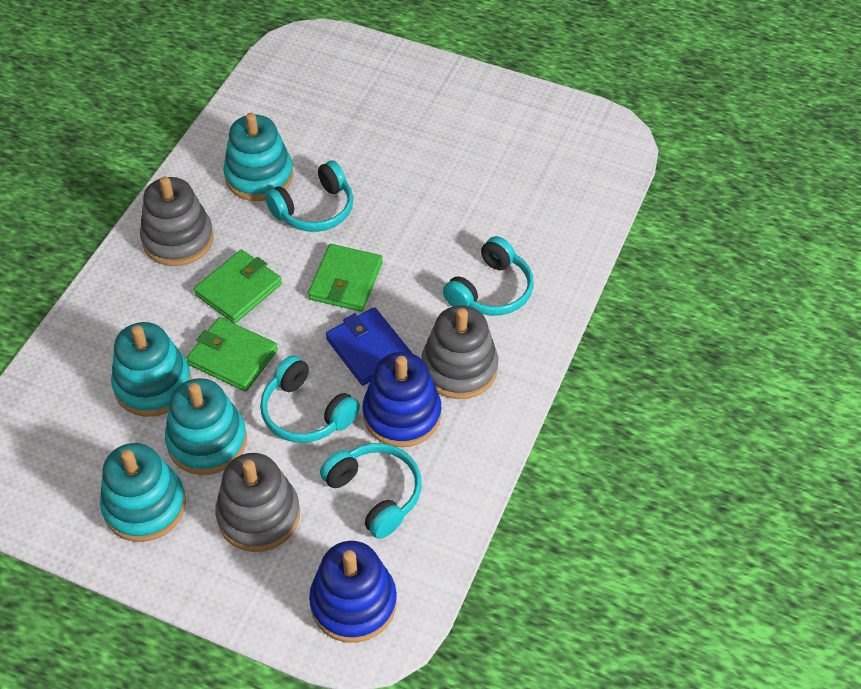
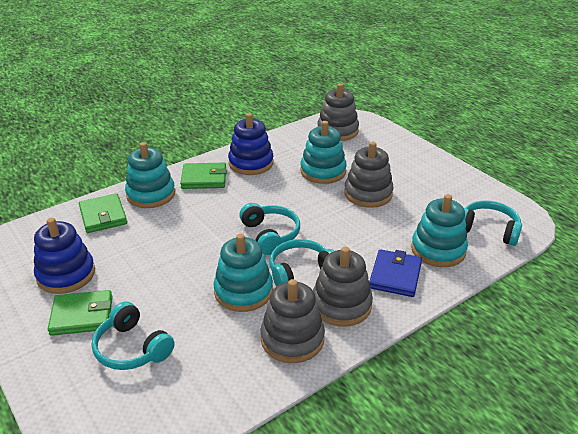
grey stacking toy: [140,177,214,266] [215,453,300,552] [422,305,498,399] = 3 -> [260,279,325,363] [313,247,373,327] [317,83,359,141] [344,142,394,208] = 4

